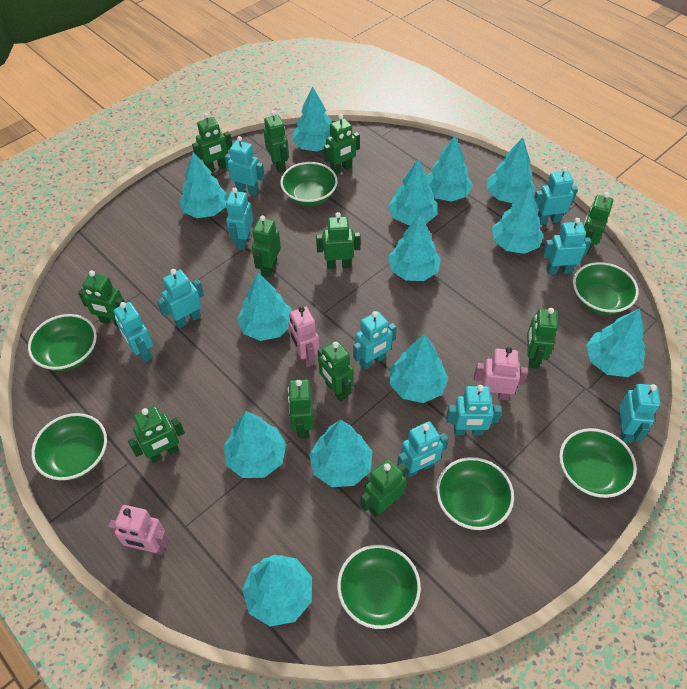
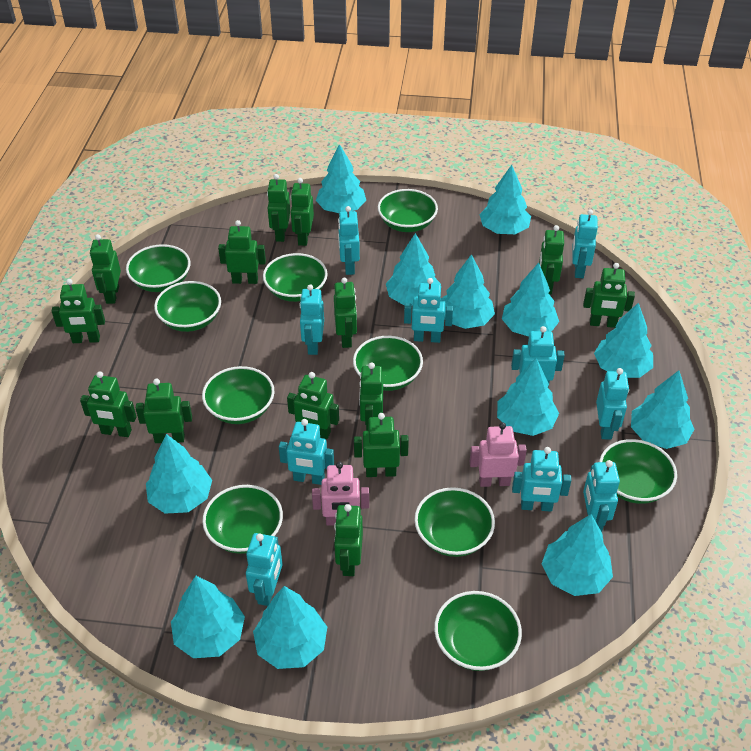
green bowl: [28,314,97,371] [31,413,107,480] [281,162,338,206] [337,545,421,629] [436,457,514,530] [559,428,637,498] [573,262,638,315] = 7 -> [126,244,191,292] [154,281,221,332] [202,366,275,424] [202,485,283,554] [263,253,328,302] [353,336,423,391] [378,189,438,232] [414,487,495,557] [434,591,522,671] [599,439,677,504] = 10
green robot: [78,271,124,326] [128,406,185,463] [192,113,232,172] [252,215,281,278] [264,111,289,173] [288,379,314,439] [316,212,361,269] [318,341,354,402] [324,114,360,174] [360,459,407,517] [527,308,558,369] [584,192,613,255] = 12 -> [52,279,105,343] [80,371,136,437] [90,234,121,304] [136,379,192,443] [218,220,266,284] [267,174,290,242] [287,372,339,439] [291,178,314,246] [334,278,357,348] [334,504,363,576] [354,413,409,477] [359,362,383,431] [539,225,564,294] [583,263,635,328] = 14
pink robot: [108,505,170,555] [288,306,320,367] [474,347,528,400] = 3 -> [312,462,369,526] [470,422,527,487] = 2
turquoise tree: [179,152,228,218] [224,411,287,478] [237,273,292,341] [242,555,312,627] [292,87,332,152] [309,420,373,487] [388,159,437,225] [388,214,441,281] [390,334,449,403] [427,136,473,202] [487,137,536,203] [492,186,544,254] [586,308,645,377] = 13 -> [146,434,212,514] [171,576,245,658] [253,586,327,669] [316,144,366,213] [386,233,441,306] [442,254,495,329] [479,165,531,234] [497,358,559,436] [502,263,559,337] [542,514,613,596] [594,303,653,378] [631,370,694,449] = 12

